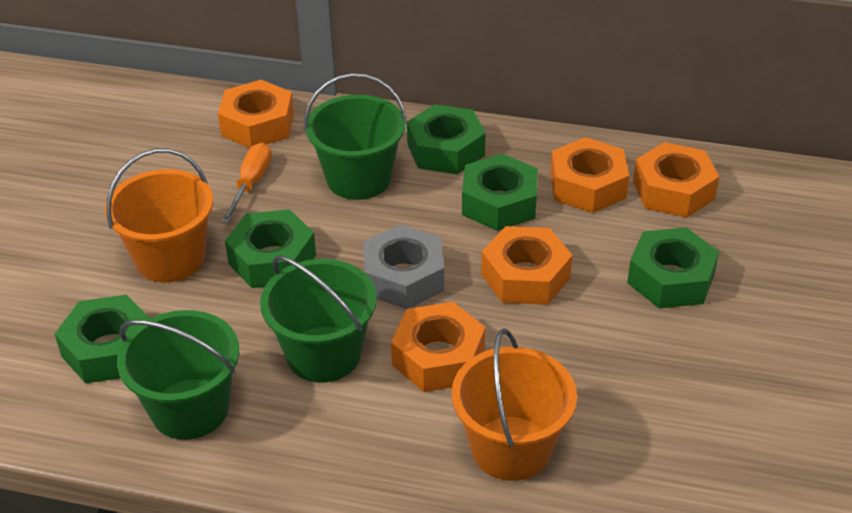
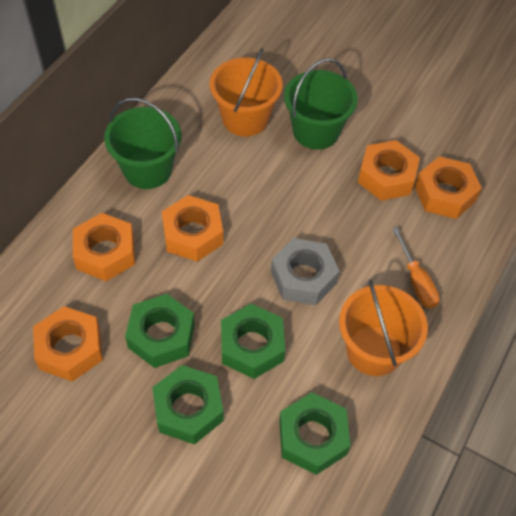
green bucket: [117,310,239,440] [260,256,377,383] [304,73,407,200] = 3 -> [104,98,182,189] [284,58,358,150] = 2
green nut: [55,295,150,384] [225,209,316,288] [407,104,485,174] [462,154,538,231] [627,228,719,308] = 5 -> [125,294,195,368] [152,365,224,445] [221,303,285,379] [279,392,351,475] = 4

